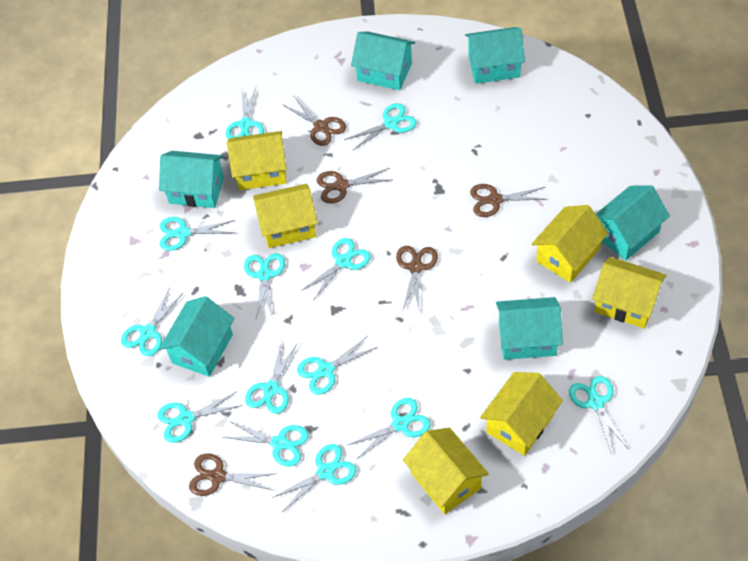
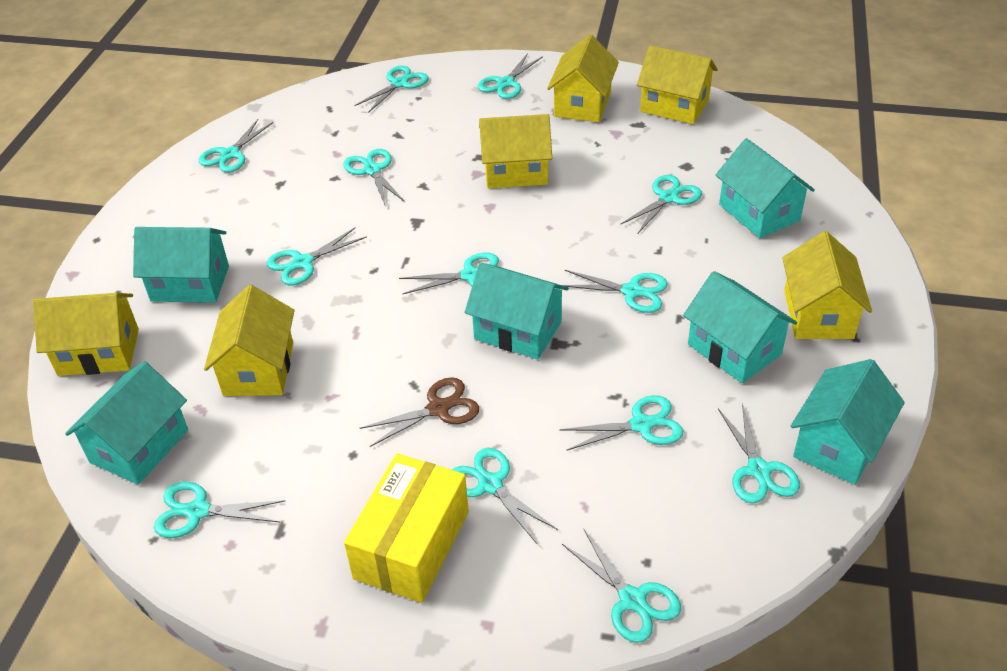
brown scissors: [189,453,277,496] [282,95,346,146] [317,168,393,204] [396,246,438,312] [470,184,548,217] = 5 -> [360,377,479,447] = 1
yellow box: none = 0 -> [344,453,469,603] = 1

